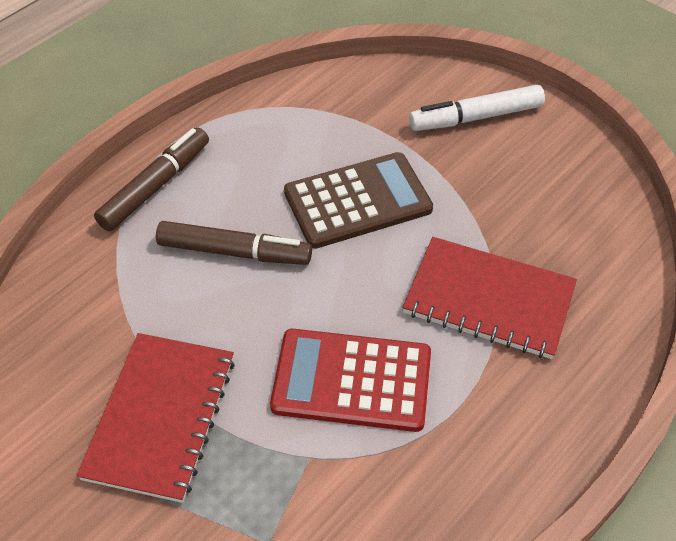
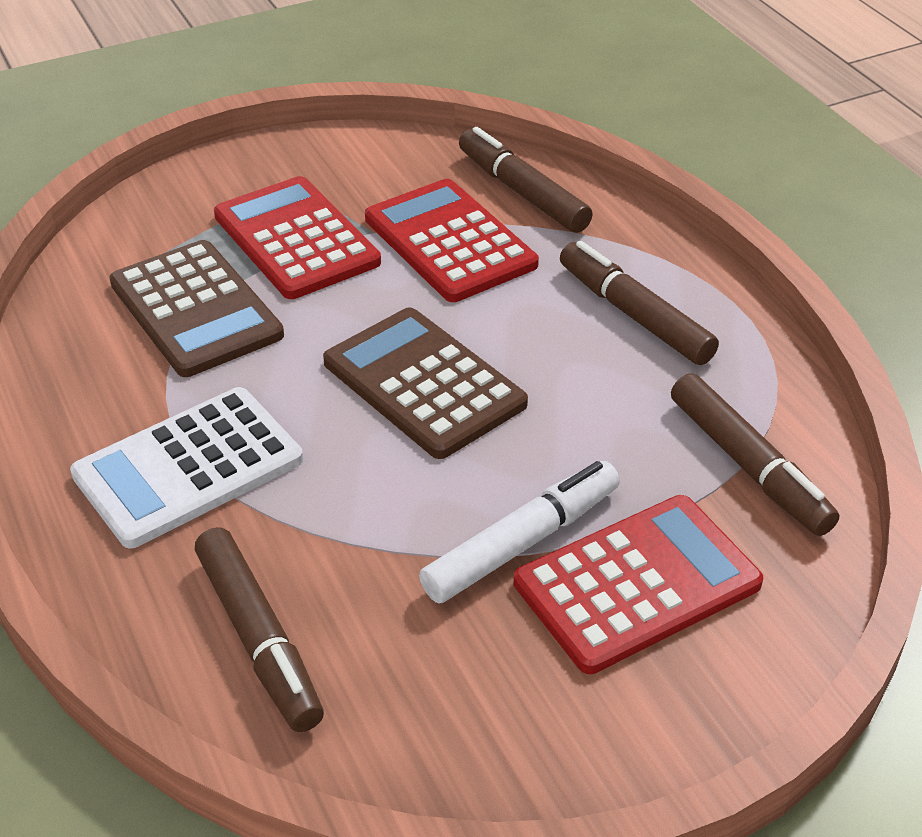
brown calculator: [284,152,433,249] = 1 -> [109,240,284,377] [323,307,528,459] = 2
brown marker: [94,127,209,231] [156,221,312,265] = 2 -> [195,527,324,732] [459,127,593,233] [560,241,719,365] [671,373,839,536] = 4
red calculator: [270,329,431,432] = 1 -> [214,176,381,299] [365,179,539,302] [513,495,763,674] = 3
red notebook: [77,333,235,503] [403,237,577,359] = 2 -> none = 0
white calculator: none = 0 -> [70,387,303,549] = 1

